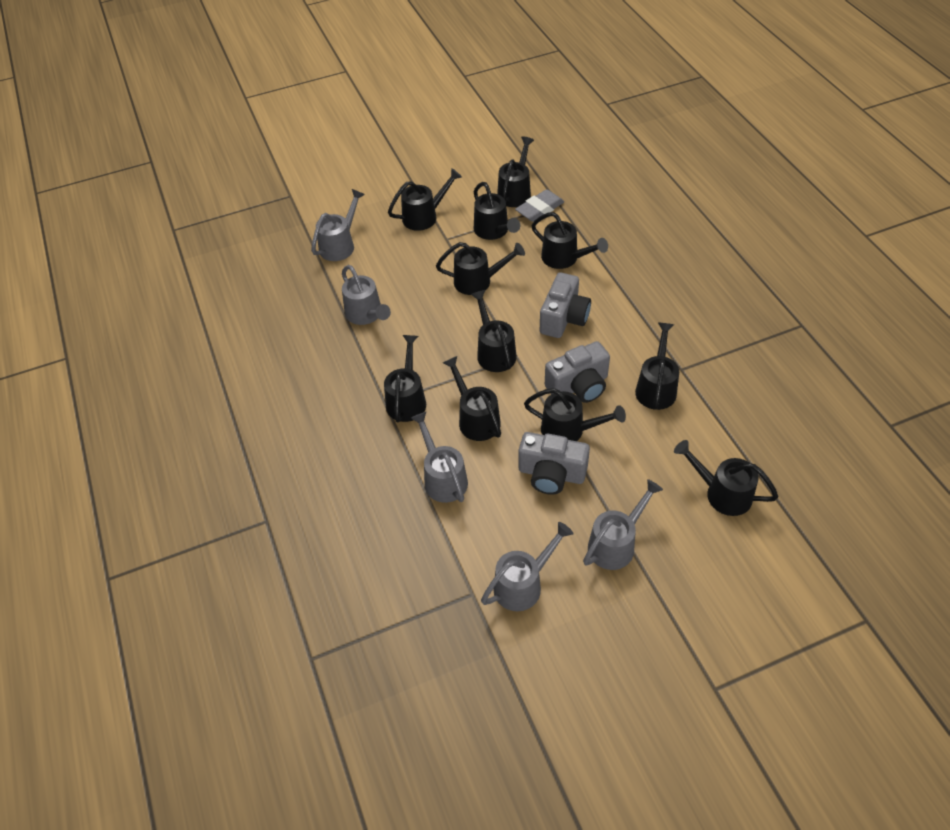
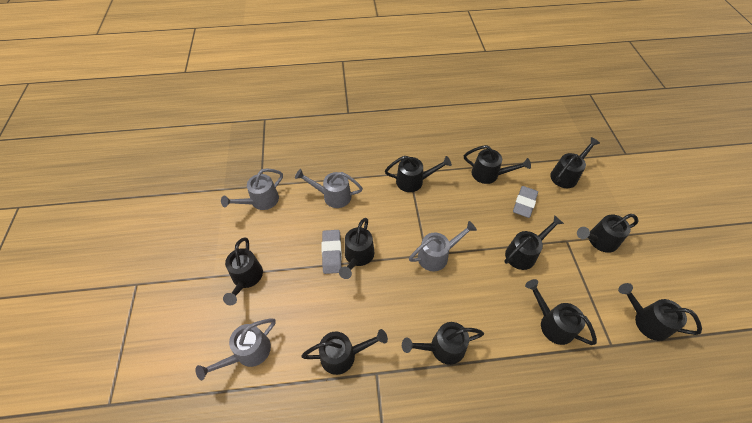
grey camera: [519,432,590,495] [540,272,591,338] [545,341,610,403] = 3 -> none = 0
grey eraser: [515,189,564,222] = 1 -> [322,230,342,274] [513,186,538,218] = 2
grey watering can: [311,189,365,261] [342,265,391,325] [411,412,468,503] [481,522,573,611] [583,479,663,570] = 5 -> [196,319,276,380] [221,168,283,210] [295,169,363,208] [409,221,477,271] = 4

